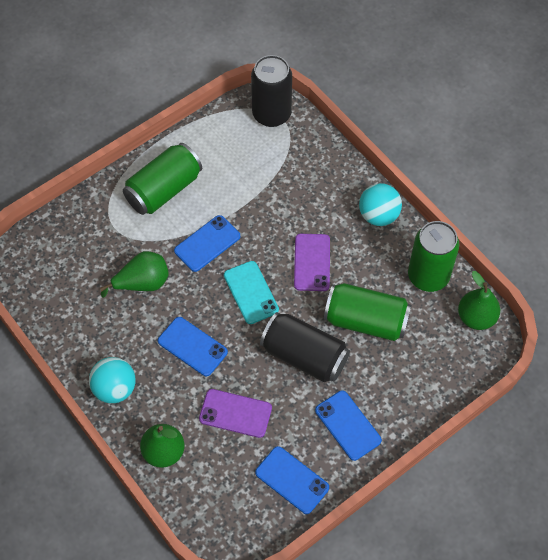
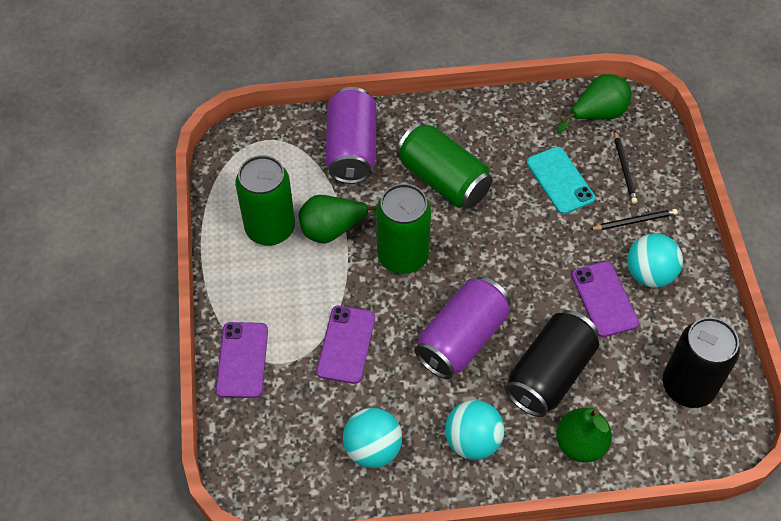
black pencil: none = 0 -> [590,209,678,230] [615,131,637,204] = 2
blue phone: [158,317,228,376] [174,215,240,272] [255,446,329,514] [315,391,382,461] = 4 -> none = 0
purple can: none = 0 -> [325,87,376,184] [414,276,510,379] = 2
purple phone: [199,389,272,438] [294,234,330,291] = 2 -> [216,322,268,398] [317,306,375,384] [571,261,639,337] = 3
turquoise ball: [89,357,135,403] [359,183,402,226] = 2 -> [343,408,402,468] [445,400,505,460] [627,234,683,288] = 3

